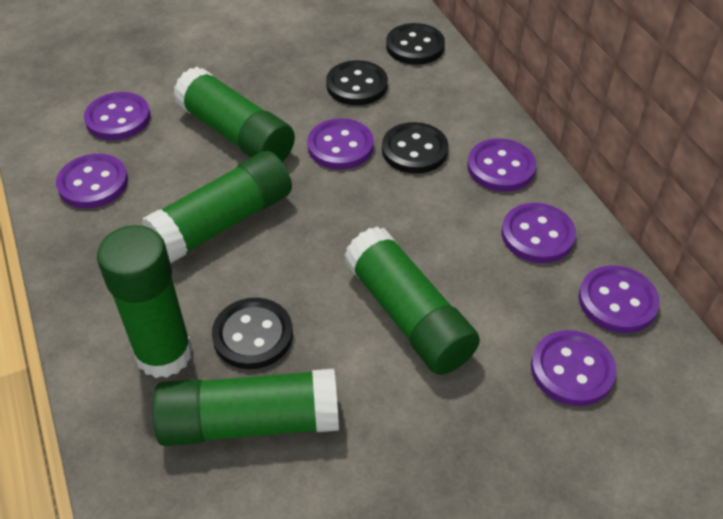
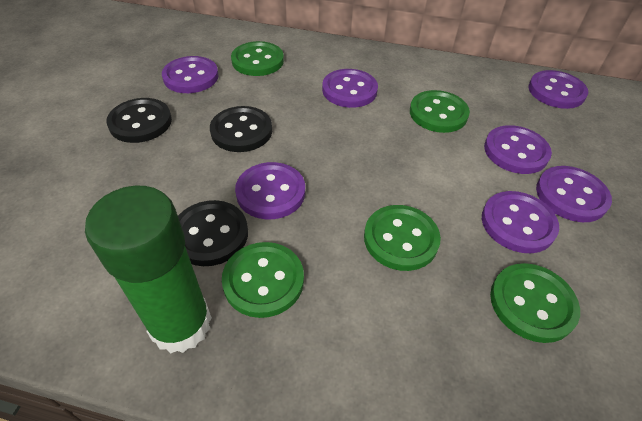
black button: [212,298,293,369] [326,60,388,105] [382,122,448,174] [386,23,445,65] = 4 -> [106,98,172,143] [178,200,248,266] [210,106,272,152] = 3
green button: none = 0 -> [222,242,304,318] [231,41,284,76] [364,205,441,271] [410,90,470,133] [490,263,580,343] = 5
green glue stick: [97,225,193,378] [142,151,292,263] [152,369,339,446] [173,67,295,162] [344,226,480,375] = 5 -> [85,186,212,353] = 1

